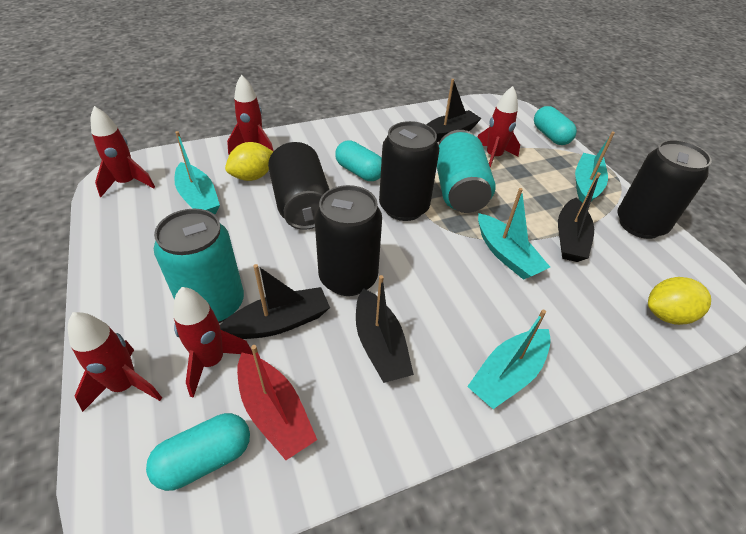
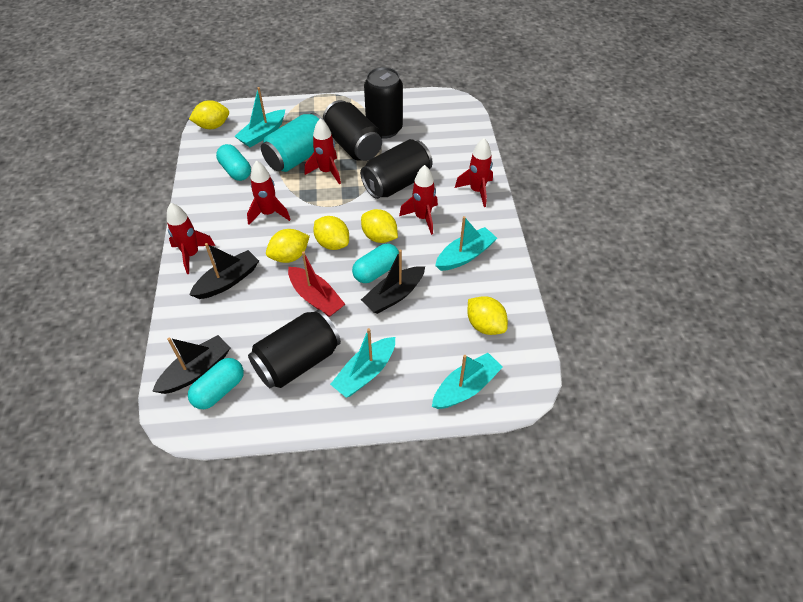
black boat: [220,264,330,339] [356,275,414,383] [426,79,482,142] [558,172,601,262] = 4 -> [152,335,230,394] [189,243,259,299] [361,250,425,314] = 3
turquoise can: [154,209,244,323] [437,130,496,213] = 2 -> [261,113,326,172] = 1
yellow lemon: [225,142,274,181] [648,277,711,325] = 2 -> [189,100,229,129] [266,229,310,263] [313,216,349,250] [361,209,398,243] [467,296,508,335] = 5

